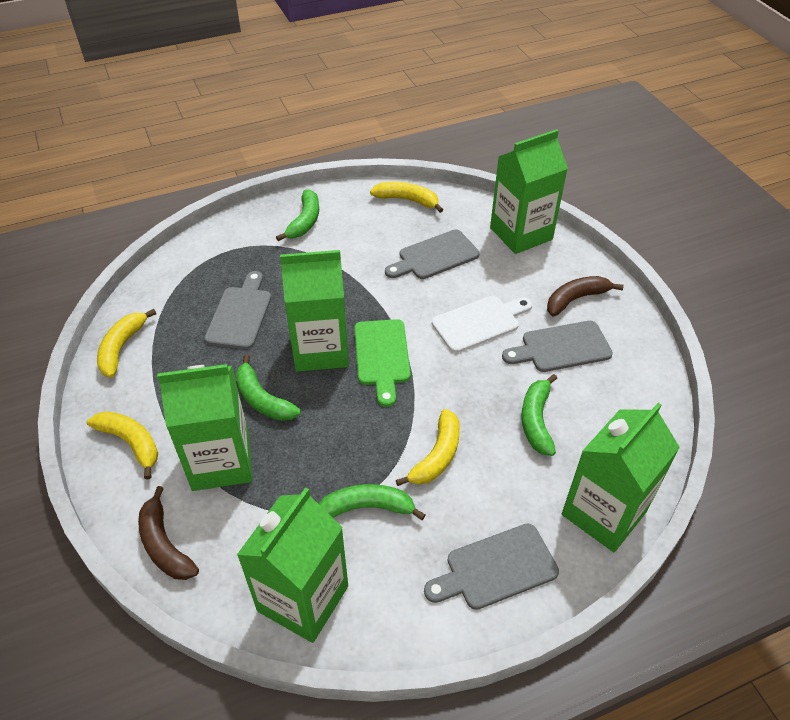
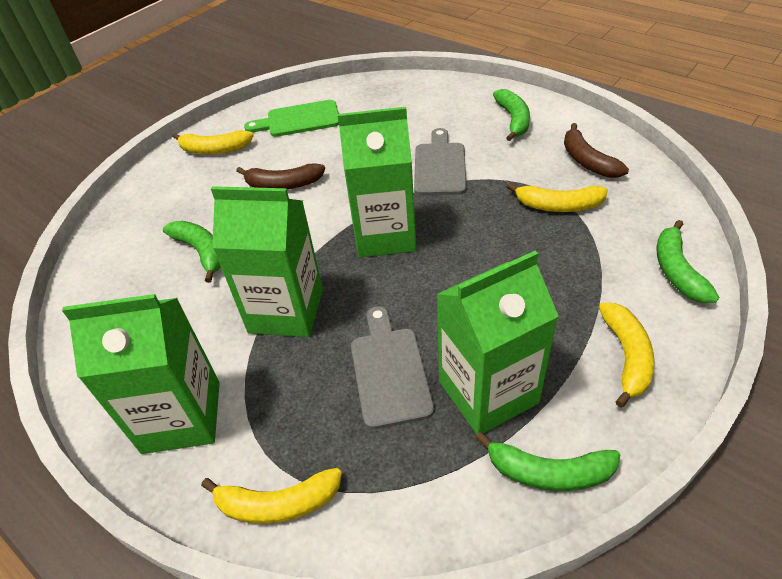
green carton: [157,364,252,491] [237,487,348,643] [280,250,349,372] [490,129,568,254] [562,403,680,552] = 5 -> [62,294,220,454] [211,186,323,337] [338,107,417,258] [436,250,558,435] = 4
grey cutting board: [204,271,271,349] [385,230,480,279] [424,524,559,610] [502,321,613,372] = 4 -> [351,306,434,429] [414,128,467,196] = 2
white cutting board: [432,296,532,353] = 1 -> none = 0

